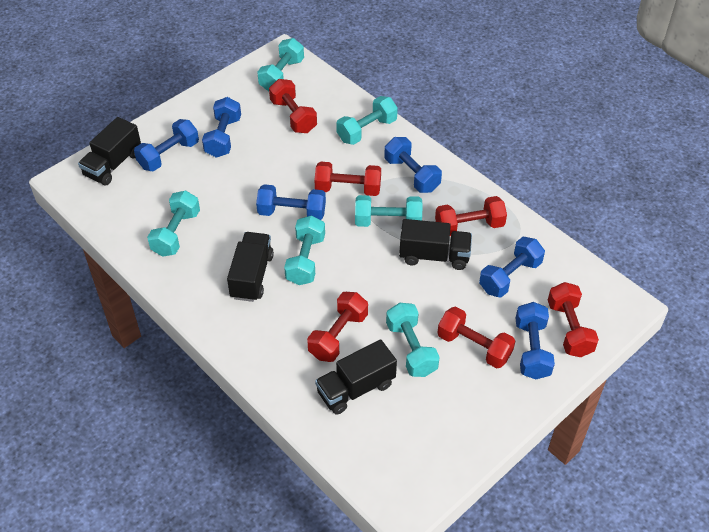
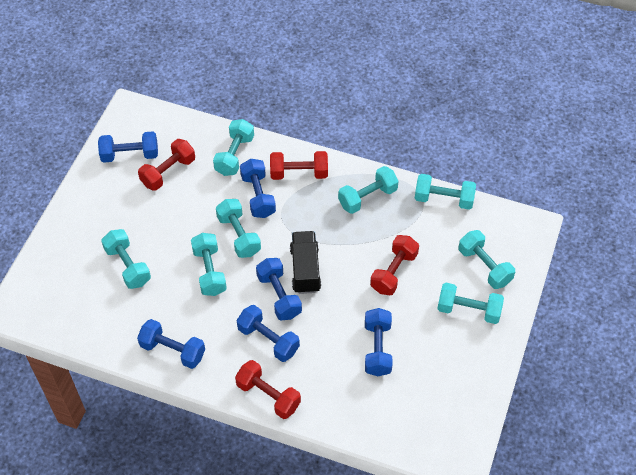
black truck: [78,117,141,186] [227,232,274,302] [315,339,397,415] [399,219,472,270] = 4 -> [290,231,321,294] = 1
red dumbbell: [269,79,317,133] [307,292,368,362] [314,161,381,196] [435,196,507,236] [437,306,515,368] [548,282,599,357] = 6 -> [138,139,195,191] [235,360,301,419] [270,151,328,180] [370,235,419,295] = 4
turquoise dumbbell: [147,191,200,257] [257,38,304,91] [284,216,325,285] [336,96,398,145] [355,195,422,227] [386,303,440,377] = 6 -> [101,229,151,289] [191,233,227,296] [213,119,254,176] [216,199,261,258] [338,166,398,214] [415,174,476,210] [437,283,504,324] [459,230,515,289] = 8

